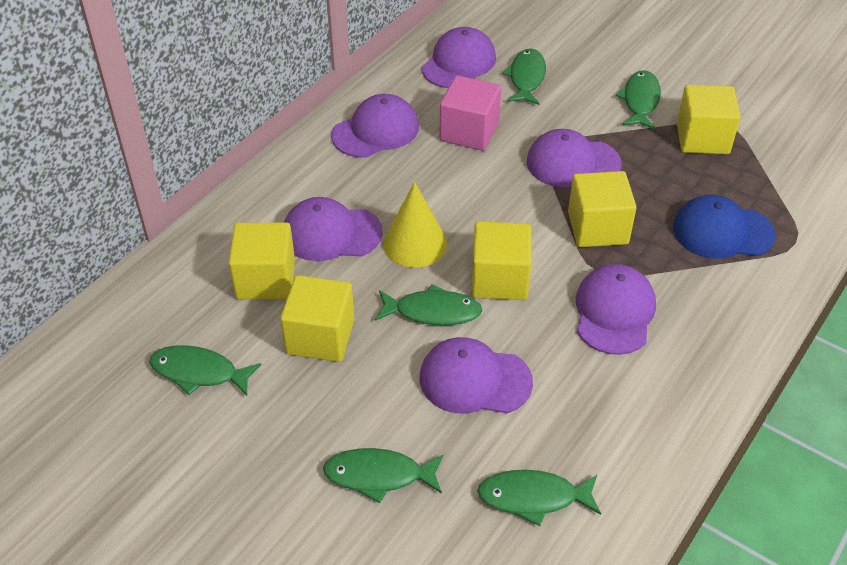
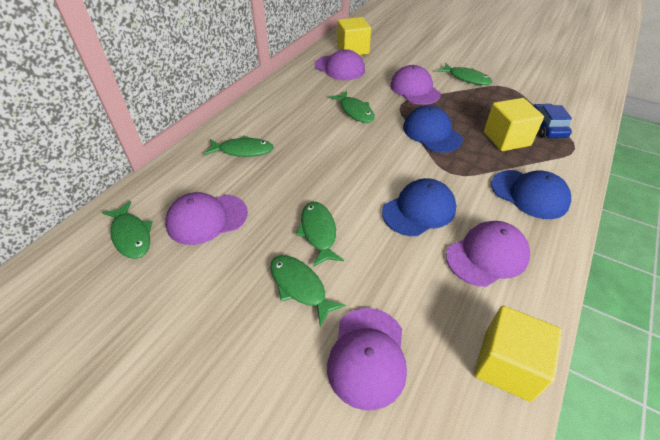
blue cap: [673,195,776,259] = 1 -> [382,178,456,236] [403,105,463,153] [491,170,571,219] = 3
blue car: none = 0 -> [533,104,572,138] = 1
pink cube: [439,76,501,151] = 1 -> none = 0
purple cap: [284,197,383,261] [331,94,419,158] [419,337,533,413] [422,27,496,88] [526,129,622,188] [576,264,656,355] = 6 -> [165,192,248,245] [315,49,365,80] [327,308,407,410] [390,65,441,105] [446,221,530,287] = 5
yellow cone: [383,182,447,268] = 1 -> none = 0
yellow cube: [228,223,295,300] [280,275,354,362] [471,221,532,300] [568,171,637,247] [677,85,741,154] = 5 -> [337,17,371,55] [474,306,562,402] [484,98,544,151] = 3

